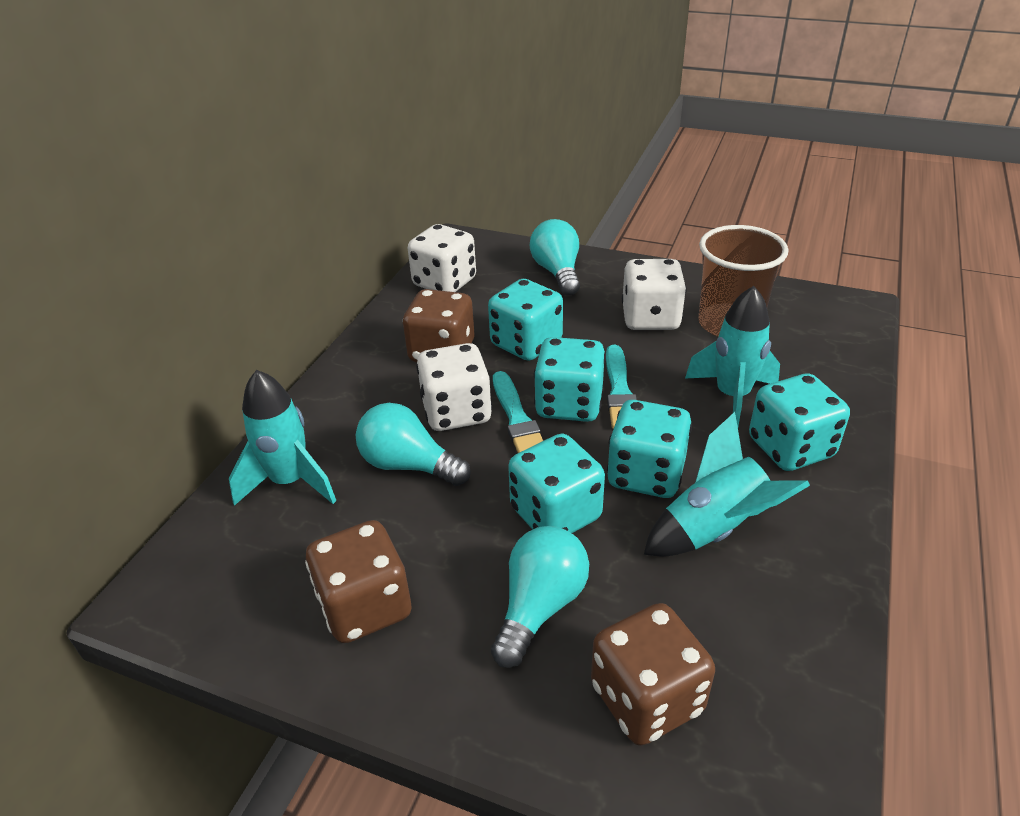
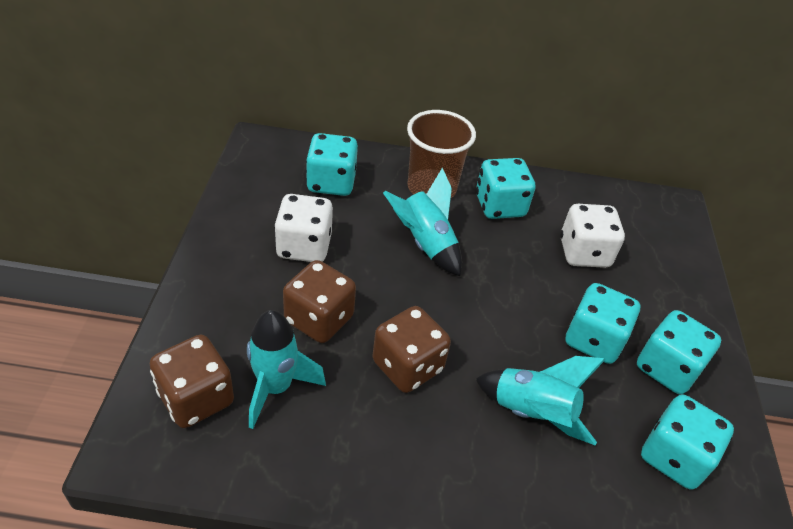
turquoise brush: [493,371,543,453] [606,345,637,429] = 2 -> none = 0
turquoise light bulb: [356,403,471,486] [491,526,589,668] [530,219,580,296] = 3 -> none = 0
white dice: [408,224,476,292] [416,343,492,431] [622,259,687,330] = 3 -> [274,194,333,262] [560,204,625,268] = 2

